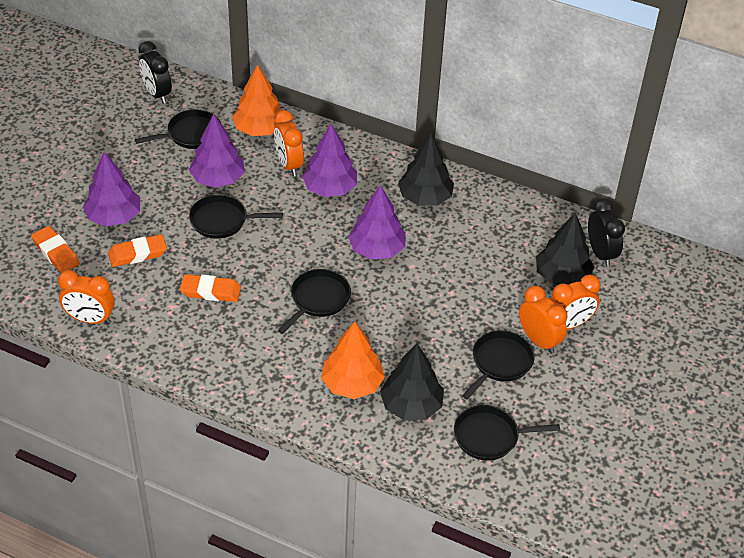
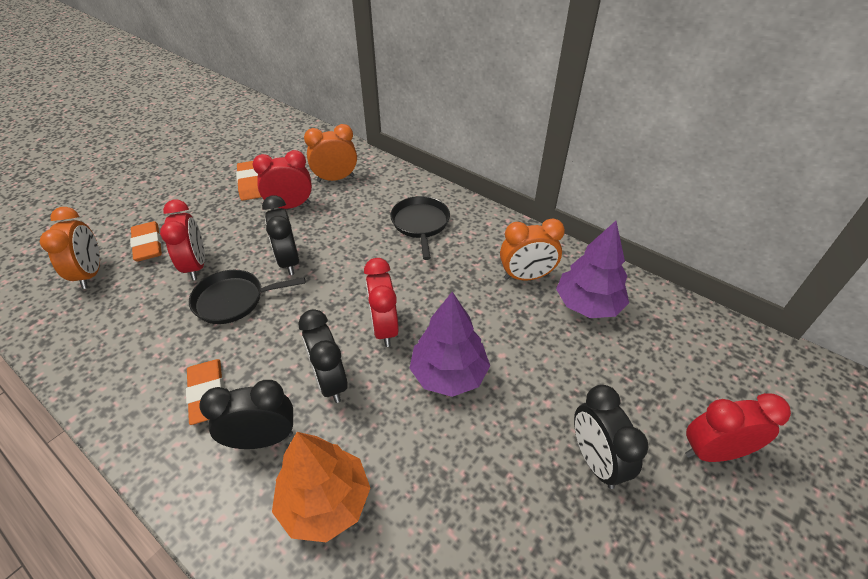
black clock: [139,41,172,104] [588,198,625,267] = 2 -> [199,380,293,449] [262,195,299,275] [298,309,348,403] [574,385,649,489] = 4
black pan: [135,109,221,149] [189,195,283,239] [278,269,351,334] [454,405,560,461] [462,330,535,400] = 5 -> [189,270,305,324] [390,196,450,260] = 2
black tree: [380,343,444,420] [398,133,454,206] [536,212,594,285] = 3 -> none = 0
orange clock: [58,270,115,324] [274,110,304,176] [519,286,567,354] [550,275,601,330] = 4 -> [40,207,100,289] [304,124,357,182] [500,218,565,280] = 3
orange tree: [232,64,282,136] [321,321,385,399] = 2 -> [272,432,370,542] = 1
purple tree: [83,152,140,226] [189,114,245,188] [302,124,357,197] [348,185,406,260] = 4 -> [409,292,490,397] [556,221,629,318] = 2
red clock: none = 0 -> [160,200,205,280] [252,150,312,210] [364,258,399,347] [685,393,791,462] = 4

